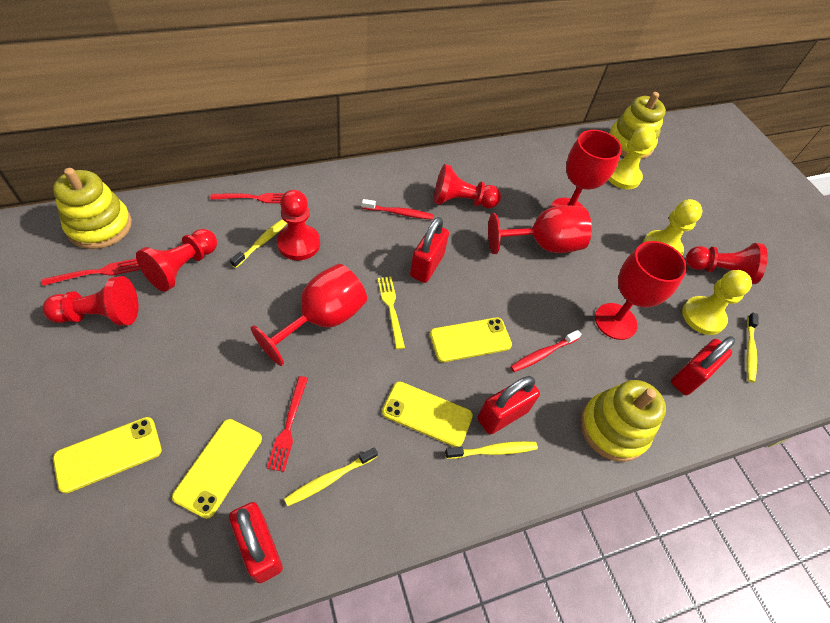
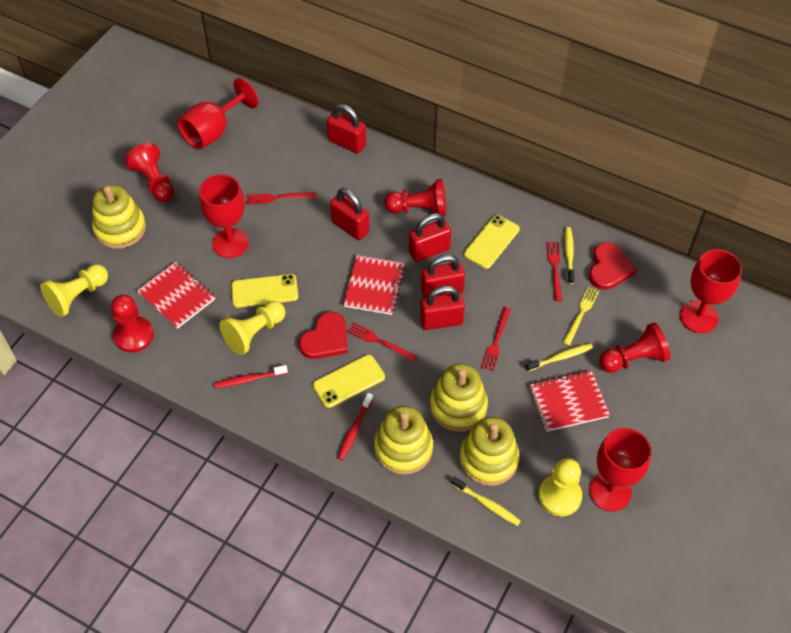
red fork: [42,259,140,286] [210,193,284,203] [267,376,308,472] = 3 -> [247,192,316,205] [348,322,418,362] [481,307,511,371] [546,242,562,301] = 4
red heart: none = 0 -> [299,312,348,359] [589,242,637,290] = 2
red notebook: none = 0 -> [137,262,215,329] [343,255,405,315] [530,370,610,432] = 3
red padlock: [229,502,283,583] [410,217,449,283] [478,376,540,435] [671,336,735,395] = 4 -> [327,104,366,153] [330,188,370,240] [409,213,451,262] [420,286,465,330] [421,255,465,298] = 5
red pawn: [43,276,139,326] [136,229,217,292] [277,190,320,260] [434,164,501,208] [686,243,768,284] = 5 -> [111,295,154,353] [125,143,174,202] [384,179,446,216] [599,322,670,373] = 4
yellow phone: [53,417,162,494] [172,419,262,519] [382,382,473,447] [430,317,512,362] = 4 -> [231,274,298,308] [313,355,385,408] [464,215,520,269] = 3
yellow stacking toy: [53,168,132,249] [580,380,666,462] [609,92,666,159] = 3 -> [92,185,146,249] [374,406,433,475] [430,363,488,432] [459,417,520,486] = 4
yellow toothbrush: [230,219,287,268] [284,447,378,506] [445,441,538,459] [746,313,758,383] = 4 -> [452,477,521,526] [525,343,593,371] [564,227,575,284] = 3

